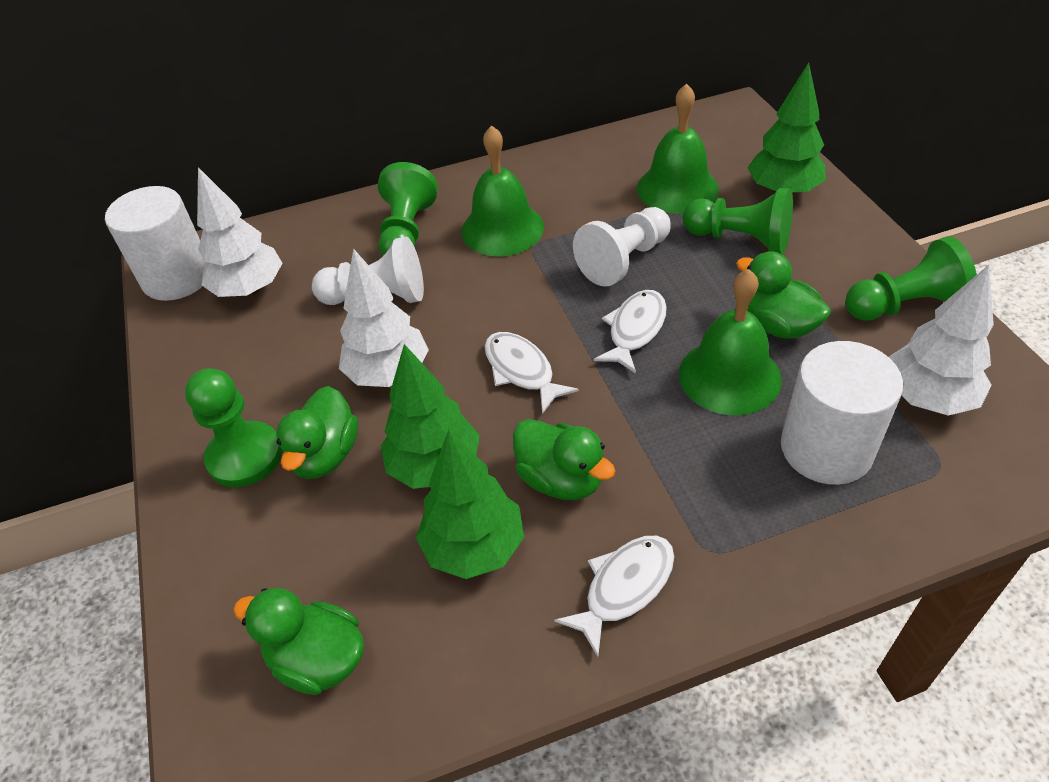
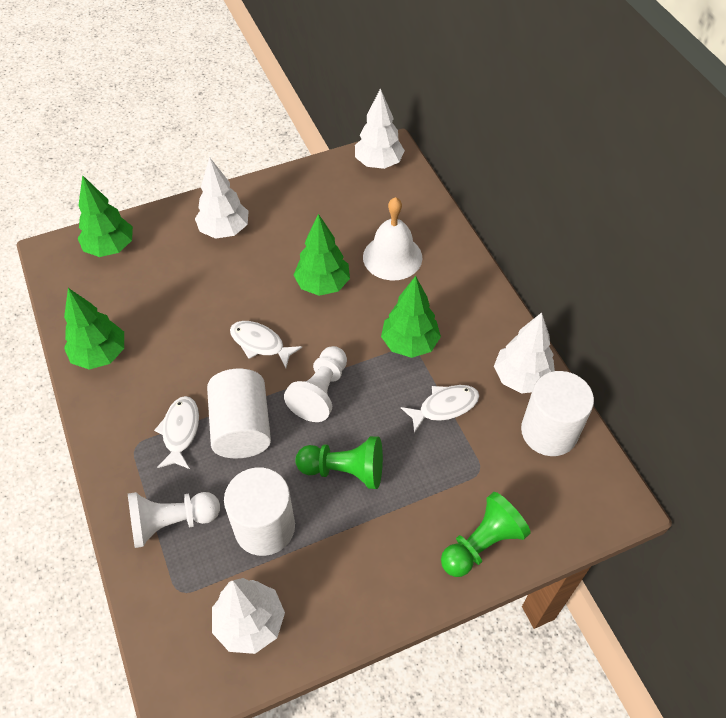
green bell: [461,125,544,256] [637,83,719,214] [679,269,782,415] = 3 -> none = 0
green duck: [233,588,364,695] [276,386,358,479] [513,419,615,500] [736,251,831,339] = 4 -> none = 0
green pawn: [185,368,282,487] [378,162,438,256] [683,188,793,254] [845,236,977,321] = 4 -> [295,436,383,489] [441,492,531,577] = 2
green tree: [381,344,480,489] [416,430,524,579] [748,62,826,193] = 3 -> [64,288,124,370] [78,175,133,257] [294,214,350,296] [381,276,441,358] = 4
white bell: none = 0 -> [363,197,422,280] = 1
white cylinder: [105,186,206,301] [781,341,903,485] = 2 -> [207,369,271,458] [224,467,295,556] [521,371,594,456] = 3
white tree: [197,167,282,297] [339,248,429,387] [889,265,994,416] = 3 -> [195,157,249,239] [212,578,285,654] [355,88,405,169] [494,313,555,394] = 4

